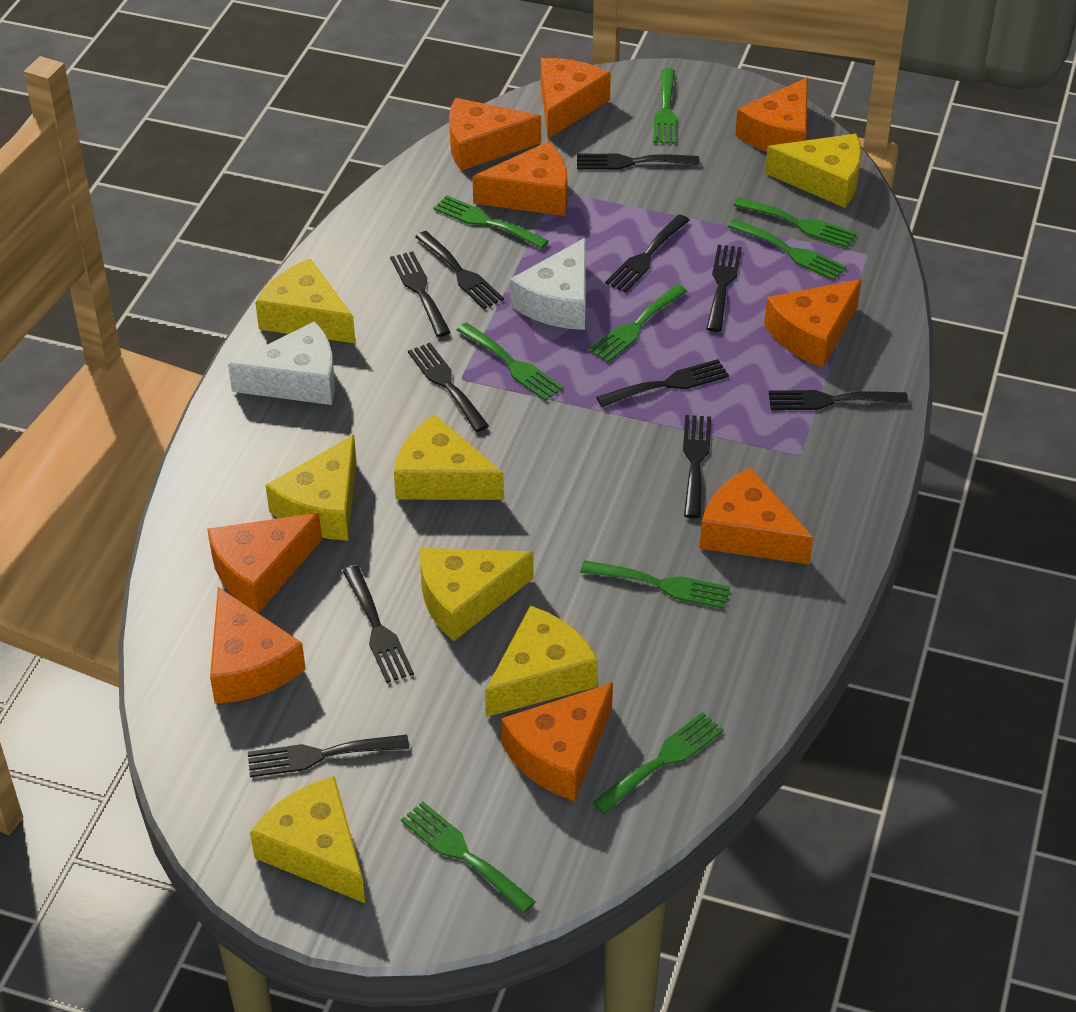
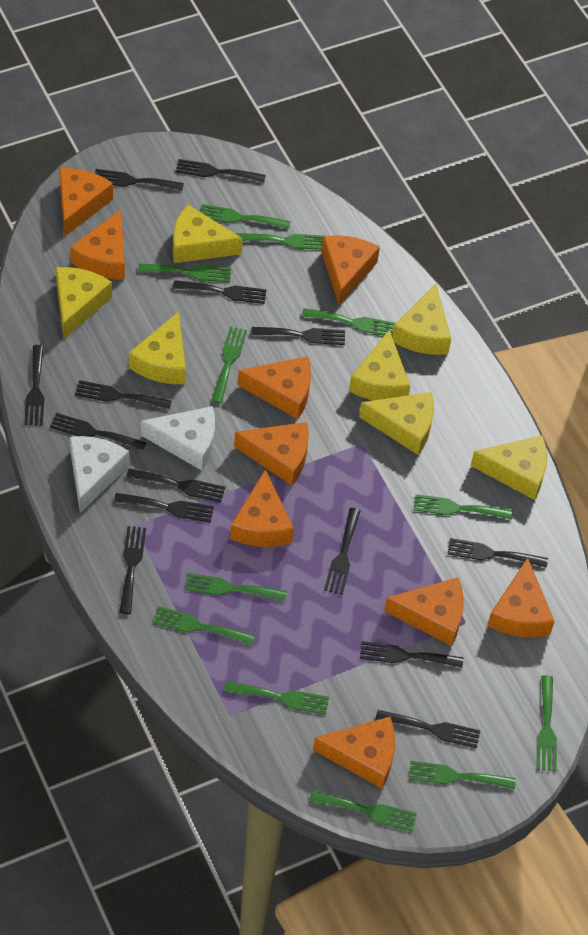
black fork: [248,735,409,777] [343,566,414,683] [390,251,451,337] [408,343,489,432] [415,231,504,309] [577,154,700,170] [596,359,729,407] [605,214,690,293] [683,415,711,518] [706,245,742,332] [769,390,908,410] = 11 -> [24,345,44,426] [50,413,146,451] [75,380,172,410] [95,169,184,191] [114,493,214,523] [119,526,146,614] [126,468,225,503] [173,280,267,304] [176,159,266,183] [251,327,345,345] [324,508,361,595] [360,641,463,668] [375,710,480,748] [448,538,548,568] = 14
green fork: [401,802,536,914] [433,195,549,249] [457,323,564,401] [580,560,730,609] [588,285,687,363] [592,712,724,814] [653,68,677,144] [728,219,847,281] [733,197,856,248] = 9 -> [138,263,231,282] [153,606,255,645] [184,573,287,601] [201,204,291,229] [211,326,247,404] [224,681,329,715] [235,233,323,250] [302,308,395,336] [309,791,417,832] [409,761,516,789] [414,494,513,520] [537,675,557,771] = 12

